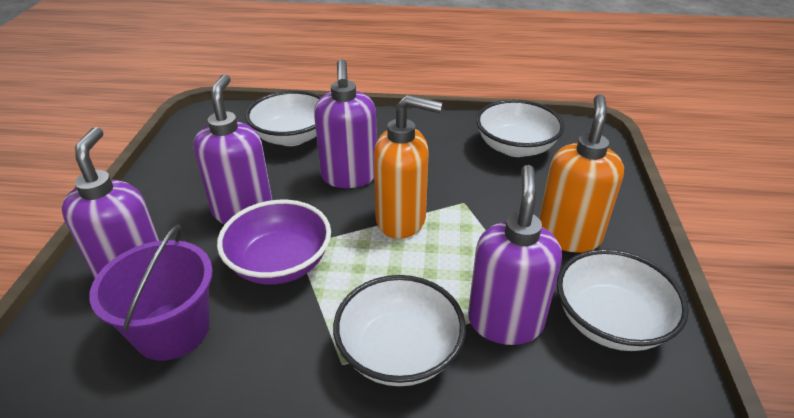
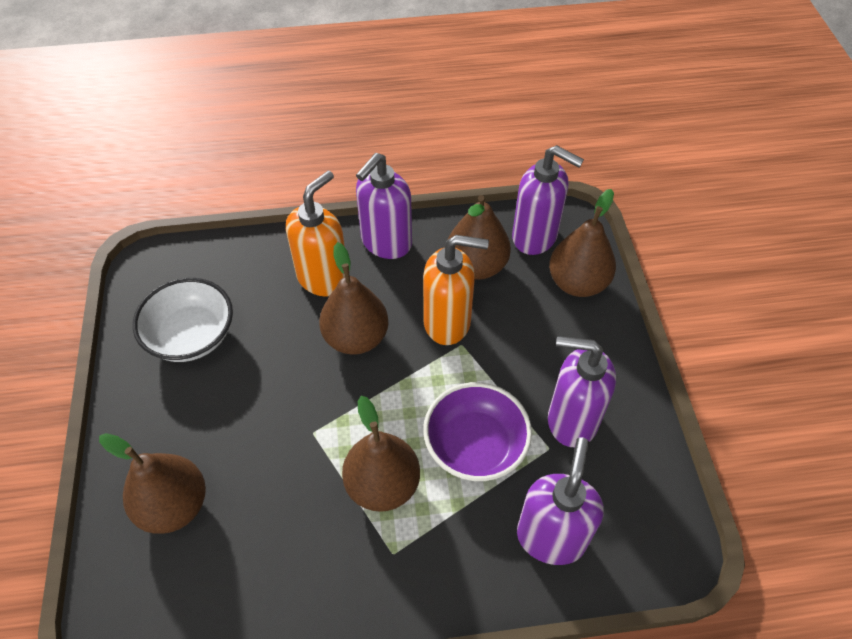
brown pear: none = 0 -> [99,433,206,534] [319,242,388,354] [342,396,420,512] [448,195,511,280] [549,189,616,297] = 5
purple bucket: [89,225,213,361] = 1 -> none = 0
white bowl: [245,91,321,146] [333,275,466,386] [476,100,564,157] [557,249,689,351] = 4 -> [133,278,233,362] = 1

